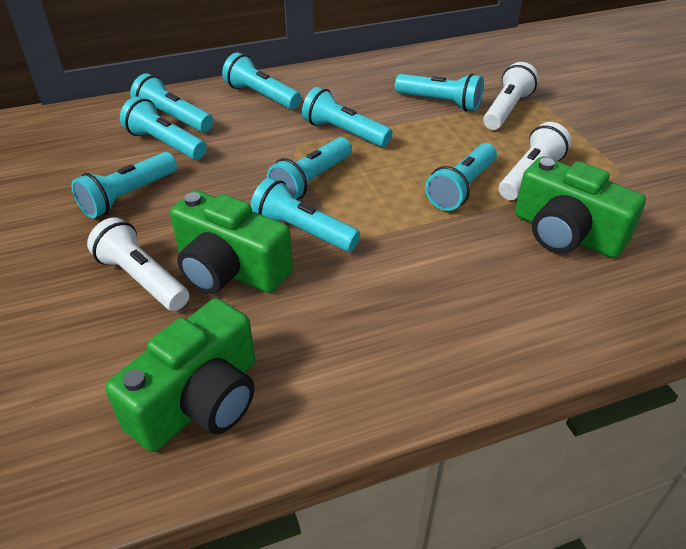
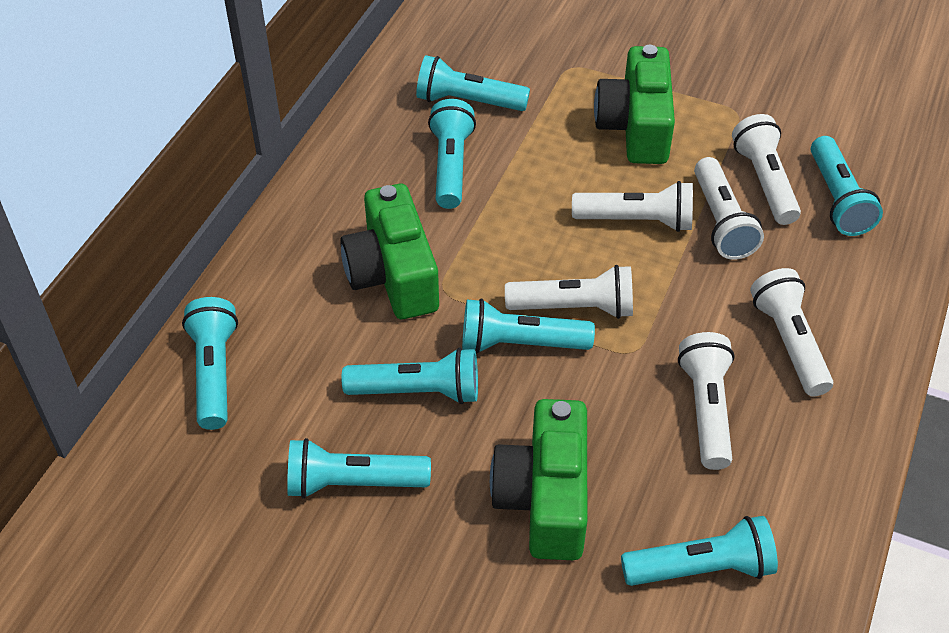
turquoise flashlight: [71,152,177,218] [120,96,207,160] [130,73,213,132] [222,53,301,109] [250,178,360,252] [267,137,352,200] [302,87,392,147] [395,73,484,111] [425,143,497,211] = 9 -> [182,297,238,430] [287,438,431,499] [341,347,478,404] [416,55,530,111] [428,99,476,209] [462,298,595,353] [621,516,778,586] [811,136,883,236] = 8
white flashlight: [87,217,189,311] [483,62,539,130] [499,122,571,200] = 3 -> [505,265,633,319] [572,181,693,232] [678,332,735,470] [694,157,764,260] [732,114,801,225] [750,268,833,396] = 6

